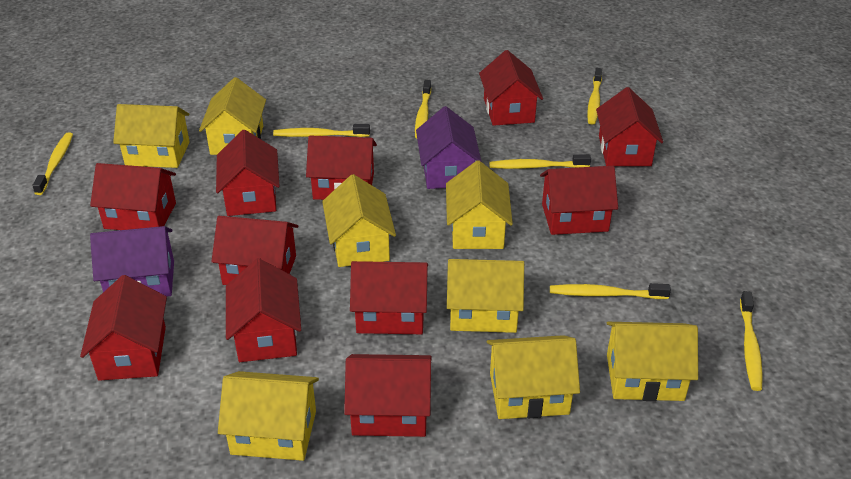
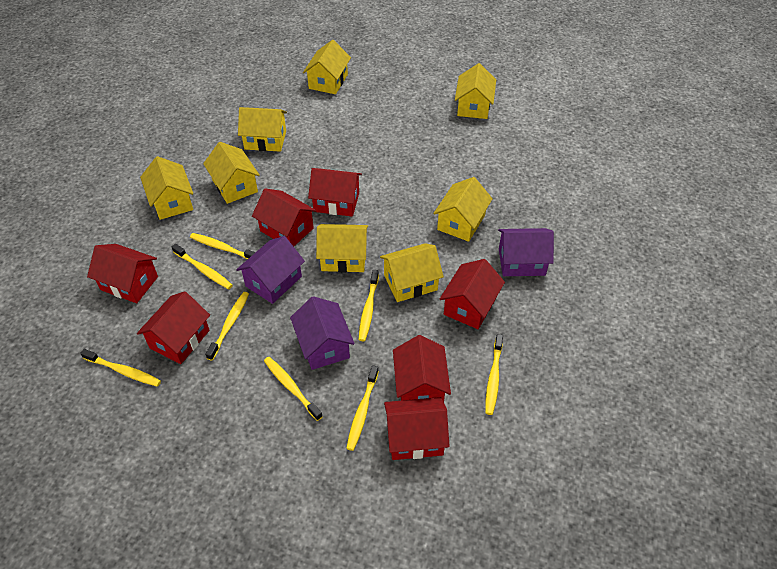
purple house: [90,226,174,296] [416,106,482,189] = 2 -> [236,236,305,304] [290,296,355,370] [498,228,554,276] = 3
red house: [80,275,167,381] [90,163,176,230] [211,216,298,285] [216,130,279,216] [226,258,301,362] [306,136,377,200] [344,354,432,437] [350,261,428,334] [479,50,543,126] [540,166,618,235] [596,87,663,166] = 11 -> [87,244,158,303] [137,291,210,364] [252,188,317,247] [308,168,362,217] [384,397,449,460] [393,335,451,402] [440,259,505,329] = 7
yellow toothbrush: [32,132,73,195] [273,124,370,137] [415,80,431,139] [489,154,591,169] [550,283,671,299] [587,68,602,125] [740,291,763,391] = 7 -> [80,349,161,387] [172,244,233,289] [190,233,256,259] [205,292,249,361] [264,357,323,421] [346,365,379,451] [359,270,379,341] [485,334,503,415] = 8

